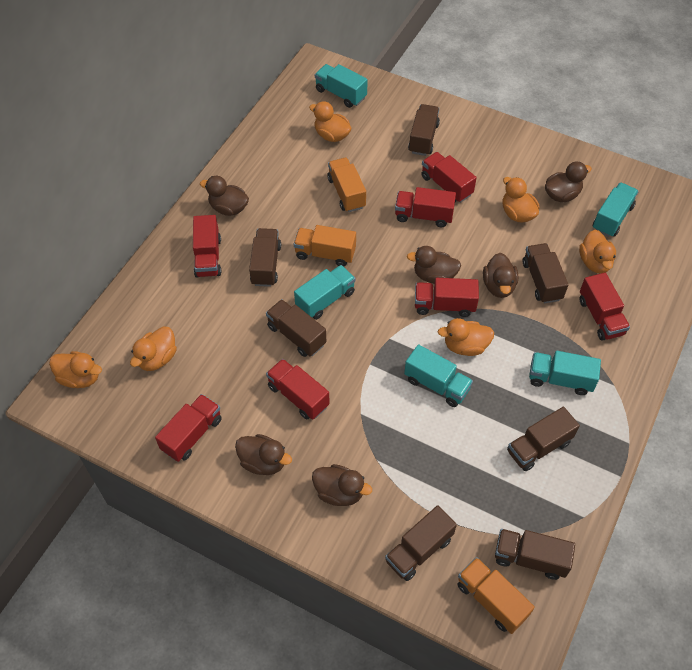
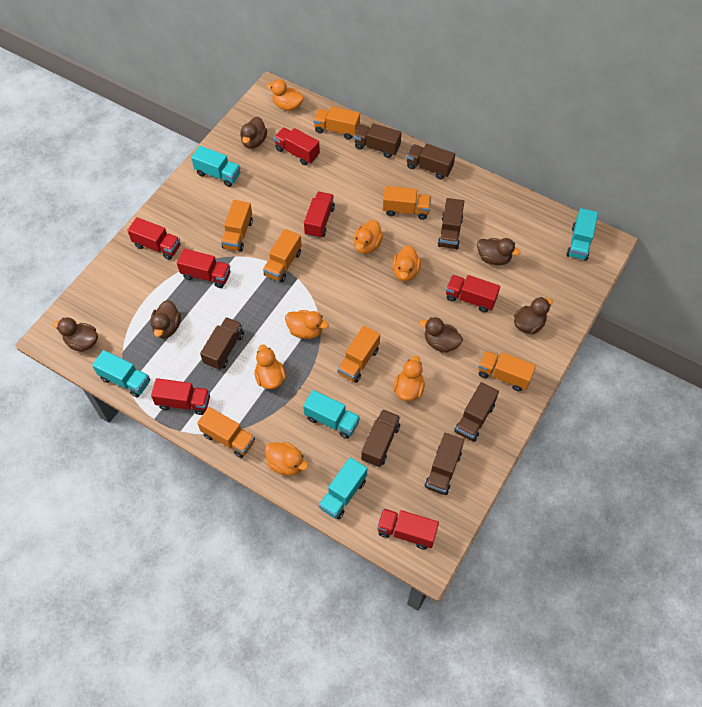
orange duck: [49,351,102,388] [130,326,177,371] [309,101,352,142] [438,318,494,356] [503,177,540,223] [579,230,616,274] = 6 -> [254,344,286,389] [265,442,309,476] [266,79,304,111] [285,310,329,339] [354,220,383,254] [392,245,421,282] [393,356,425,401] = 7
orange truck: [294,225,356,267] [327,158,366,212] [457,557,535,634] = 3 -> [197,407,255,458] [221,200,253,252] [263,229,302,282] [313,106,360,140] [338,326,380,383] [383,186,431,220] [478,351,536,391] = 7

